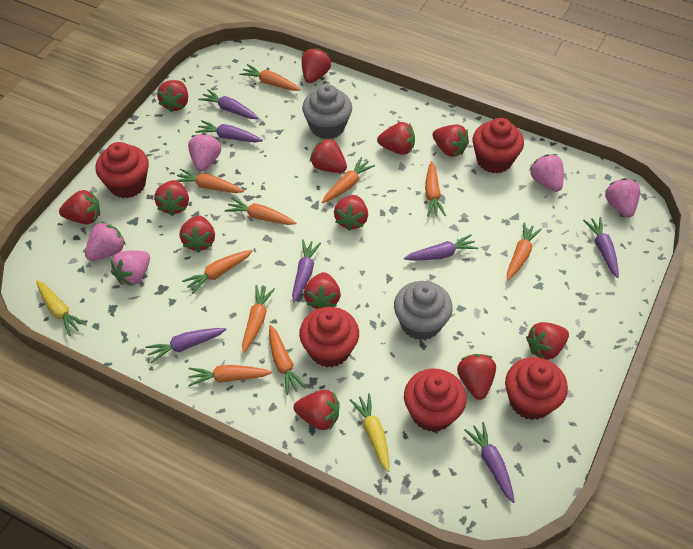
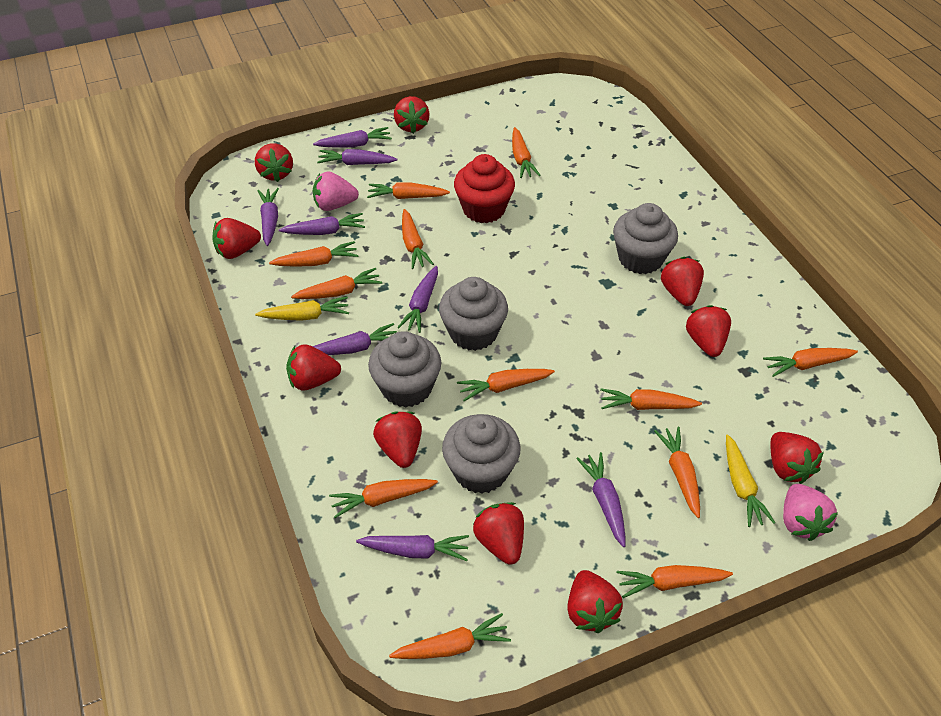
grey cupcake: [302,84,352,139] [394,281,453,340] = 2 -> [368,331,441,408] [439,277,508,351] [442,414,520,494] [613,203,678,274] = 4
orange carrot: [176,169,244,193] [182,250,253,294] [188,365,272,386] [225,197,296,225] [239,64,301,91] [242,285,275,353] [269,325,307,395] [322,157,375,203] [425,161,446,217] [507,223,542,281] = 10 -> [269,241,358,267] [291,268,382,299] [329,479,438,518] [367,182,450,199] [389,613,511,659] [402,209,434,269] [457,369,555,401] [512,127,540,178] [600,389,702,410] [616,565,733,598] [654,427,700,518] [763,348,858,377] = 12
pink strawberry: [85,222,126,261] [111,250,150,286] [188,133,221,172] [530,154,564,192] [605,178,640,218] = 5 -> [312,171,359,211] [783,484,838,541] = 2
purple carrot: [145,328,226,363] [195,120,263,142] [198,89,259,119] [292,240,321,303] [404,234,478,260] [464,422,515,503] [583,217,619,278] = 7 -> [258,188,279,246] [279,213,365,235] [312,323,397,355] [313,127,392,148] [317,149,397,165] [356,535,469,561] [397,266,438,333] [576,452,625,547] = 8
red cupcake: [96,142,149,198] [299,307,359,367] [404,368,467,432] [473,118,524,173] [505,357,568,420] = 5 -> [454,154,515,223] = 1
red strawberry: [59,190,100,224] [154,180,189,216] [157,80,188,112] [180,215,215,253] [294,390,340,430] [302,48,331,83] [304,272,341,309] [310,138,347,173] [334,195,368,231] [377,122,415,155] [433,124,469,157] [457,354,496,400] [526,322,569,360] = 13 -> [212,218,261,259] [255,143,293,182] [286,344,341,390] [373,411,422,468] [394,96,430,134] [473,502,524,565] [567,570,623,633] [661,257,704,306] [686,305,731,357] [770,432,824,484] = 10

